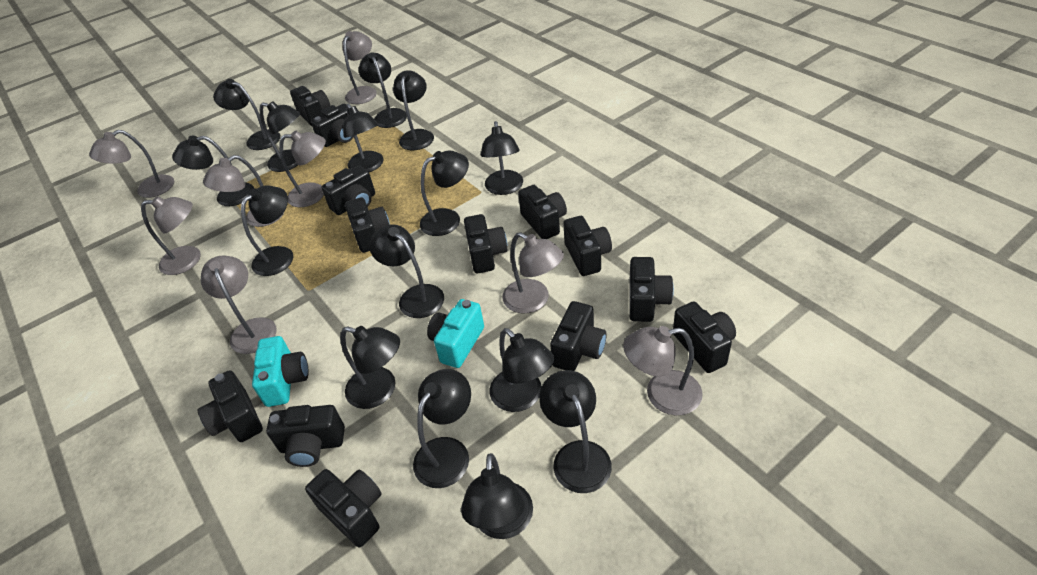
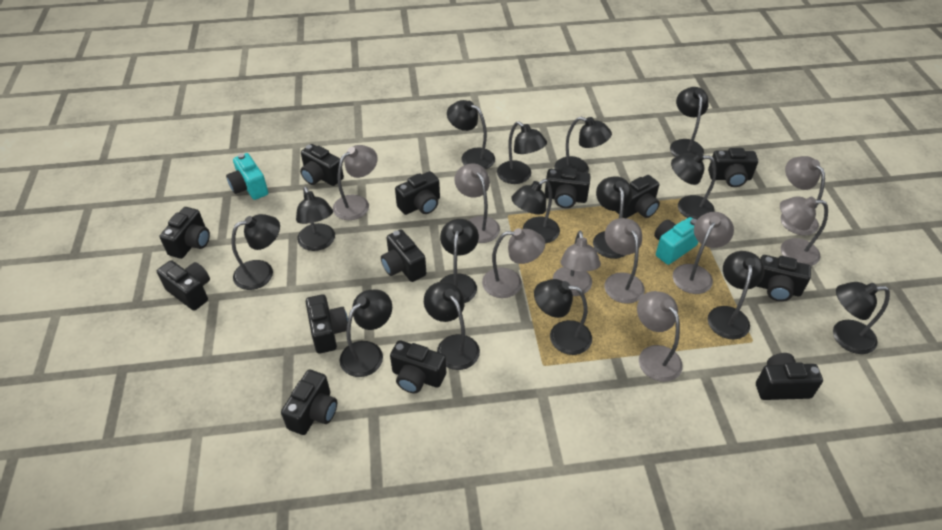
grey lamp: [89,130,174,198] [141,196,201,275] [201,256,277,354] [203,155,284,227] [279,131,326,207] [342,31,377,104] [502,232,564,313] [623,326,703,415] = 8 -> [333,145,378,220] [454,163,500,243] [482,228,545,298] [553,231,601,296] [605,218,645,304] [637,291,683,382] [673,212,734,294] [780,196,828,266] [781,156,825,235] = 9

